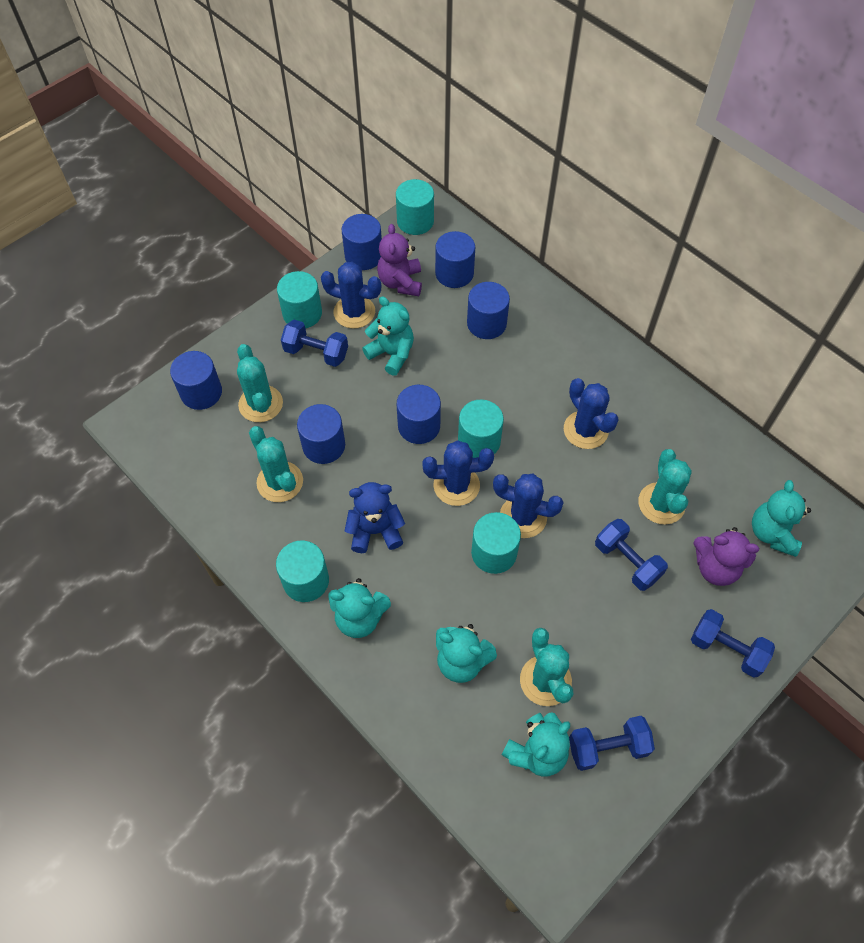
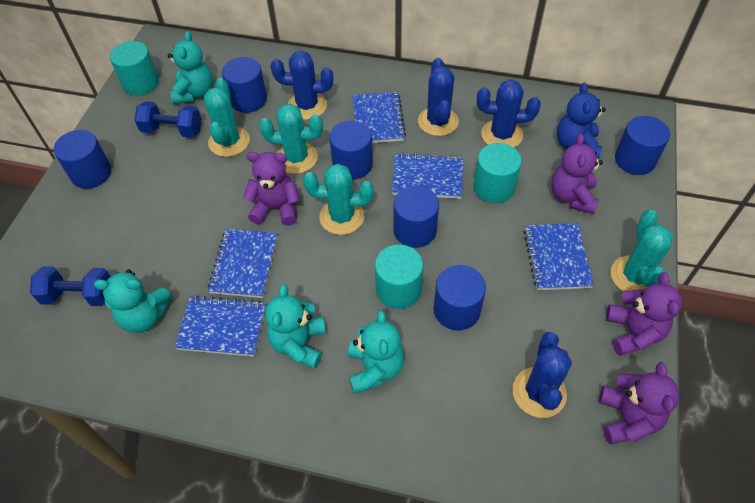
blue dumbbell: [281,320,348,367] [569,716,655,771] [595,519,668,591] [691,609,775,678] = 4 -> [30,266,111,306] [135,101,201,138] = 2
blue notebook: none = 0 -> [175,296,266,357] [208,229,278,298] [352,92,406,143] [392,153,463,199] [524,223,594,290] = 5
purple teddy bear: [377,224,422,296] [693,527,759,586] = 2 -> [243,152,300,226] [551,133,603,214] [599,362,680,444] [606,272,682,356] = 4
turquoise cylinder: [276,541,329,602] [277,271,322,328] [396,179,434,235] [458,400,504,458] [471,512,521,574] = 5 -> [110,41,159,95] [375,244,423,309] [473,143,522,203] = 3
turquoise teddy bear: [328,578,391,638] [362,296,414,376] [436,624,497,683] [502,712,570,777] [752,480,811,557] = 5 -> [94,269,172,333] [168,31,213,104] [265,284,326,369] [348,310,404,394] = 4

